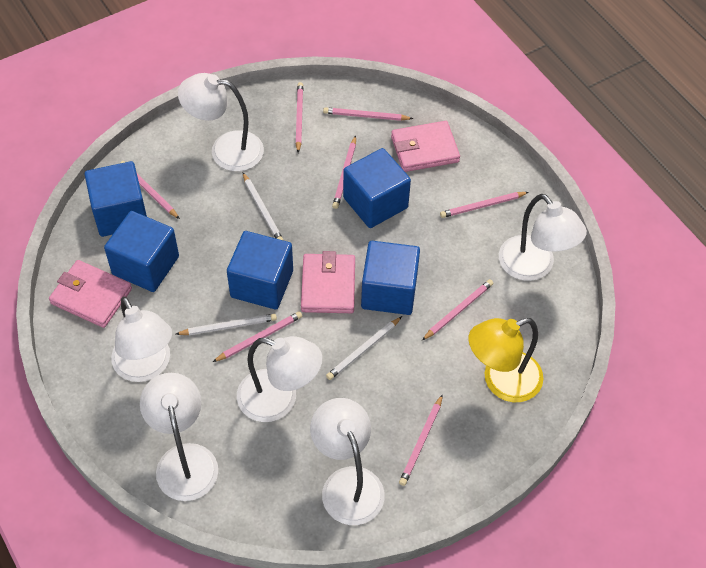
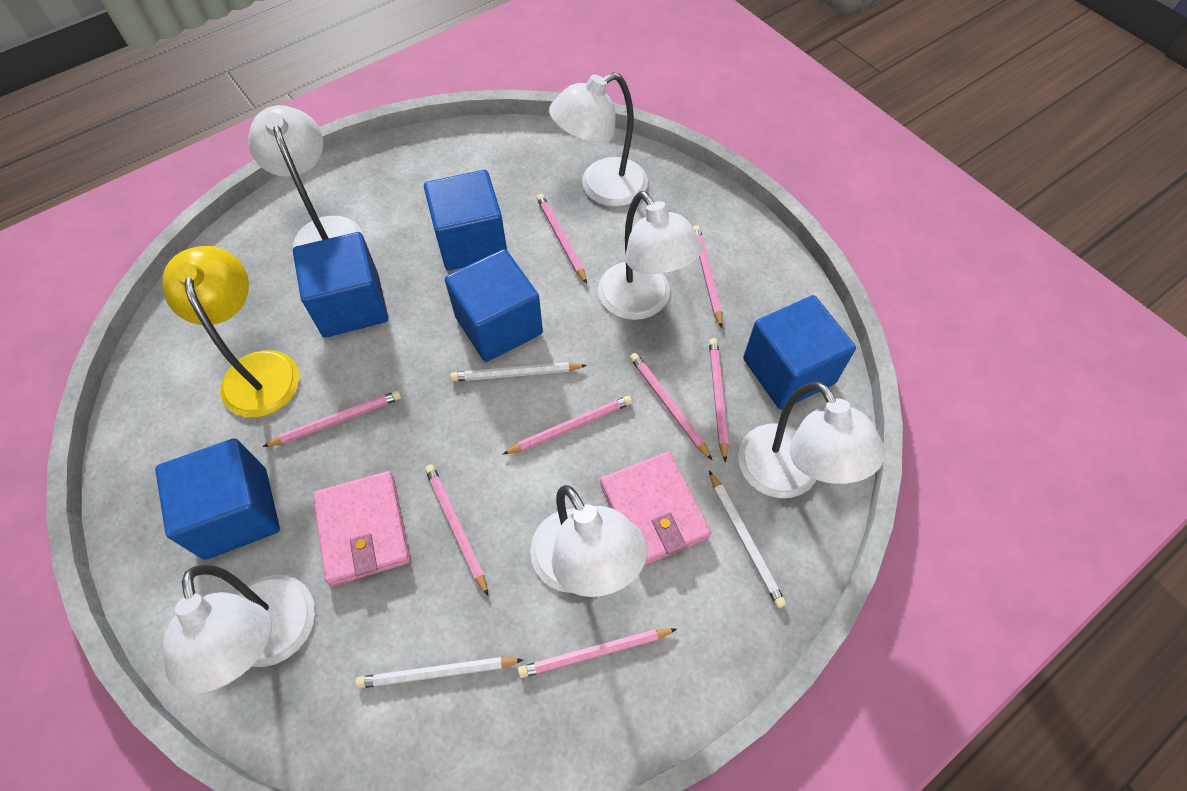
pink wallet: [49,260,132,328] [301,251,355,313] [391,121,460,172] = 3 -> [313,471,410,586] [600,452,711,566] = 2

